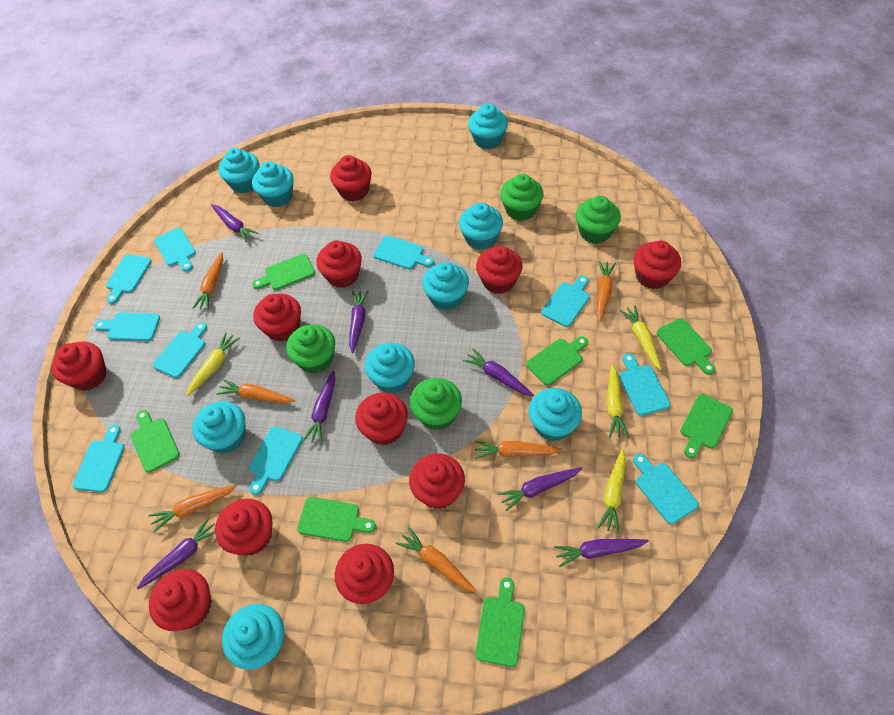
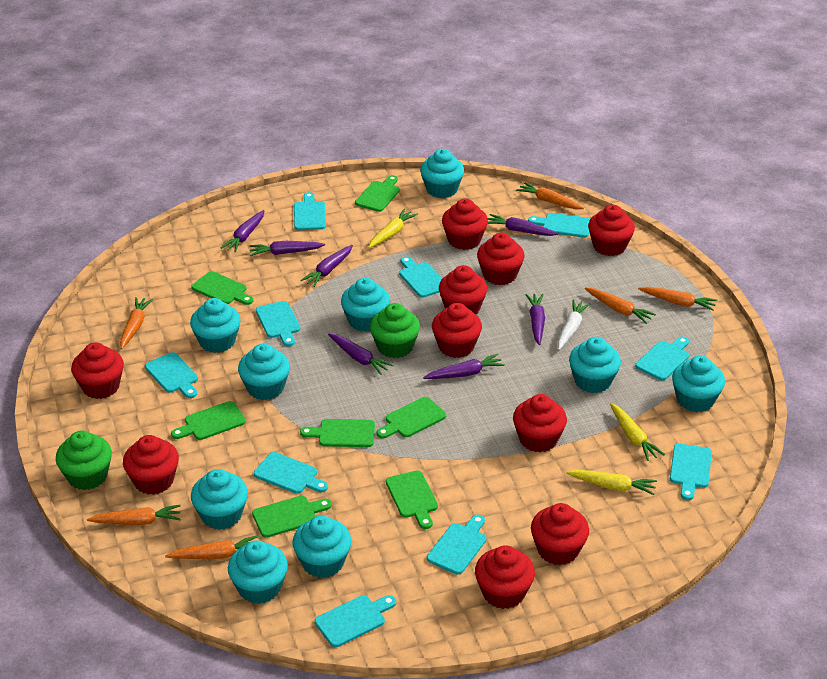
green cupcake: [286,324,335,374] [410,378,462,430] [500,174,544,221] [576,196,621,244] = 4 -> [56,431,112,490] [370,303,420,358] = 2
red cupcake: [52,341,107,391] [149,569,211,631] [215,499,273,555] [253,294,301,342] [316,240,362,288] [330,155,372,201] [335,544,394,604] [355,393,408,445] [409,453,465,509] [476,246,523,294] [633,241,681,289] = 11 -> [71,342,124,399] [123,435,179,495] [432,303,482,358] [439,265,487,314] [442,199,488,250] [475,545,535,609] [477,233,525,285] [513,394,567,452] [531,503,589,565] [588,205,635,256] = 10
white carrot: none = 0 -> [557,300,590,350] = 1
yellow carrot: [186,332,240,397] [597,449,626,534] [606,364,629,438] [619,305,662,370] = 4 -> [368,209,418,248] [566,470,657,495] [610,403,665,461] = 3

